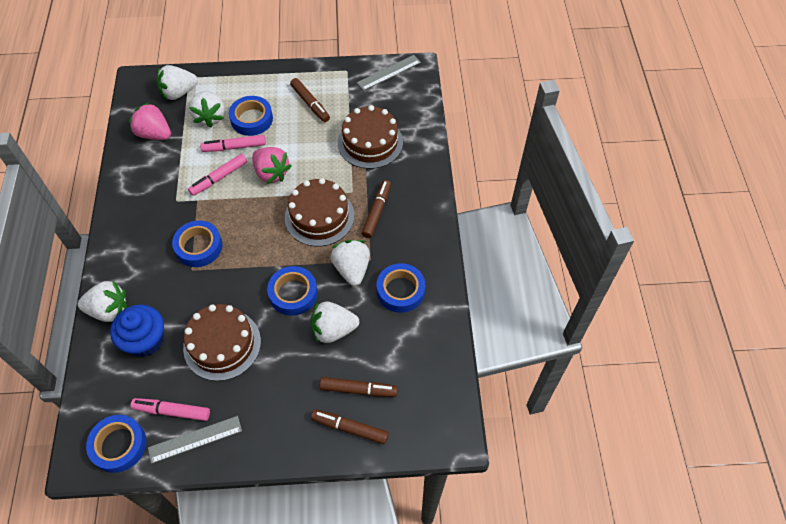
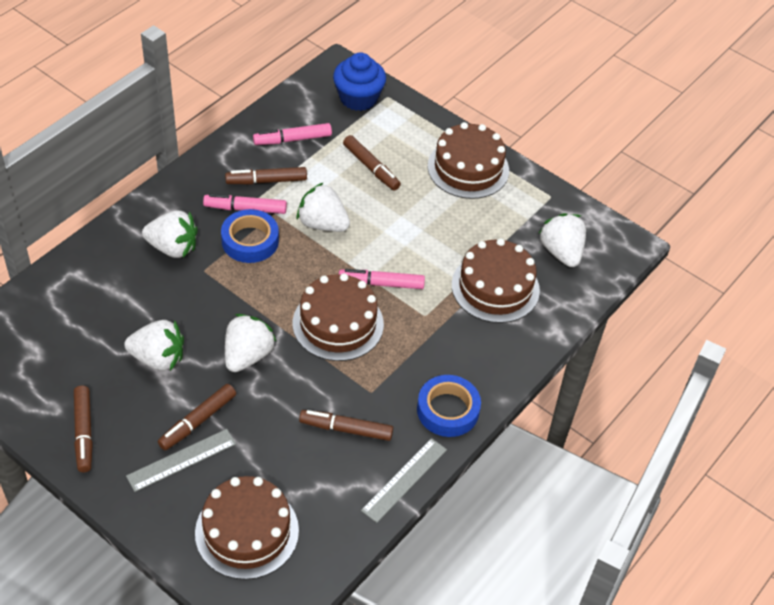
blue tape: [86,415,146,473] [172,220,222,267] [229,96,273,136] [267,266,318,316] [377,263,425,313] = 5 -> [221,209,279,263] [417,375,481,437] = 2
brown cake: [183,304,261,381] [285,178,354,246] [338,105,403,169] = 3 -> [195,476,299,580] [293,273,384,361] [428,122,509,199] [452,238,540,323] = 4
brown marker: [290,78,330,122] [311,409,389,444] [320,377,398,397] [362,180,391,238] = 4 -> [74,386,93,472] [158,384,236,450] [225,167,307,184] [299,410,393,441] [343,135,401,191] = 5
pink strawberry: [129,102,171,140] [252,147,291,184] = 2 -> none = 0

